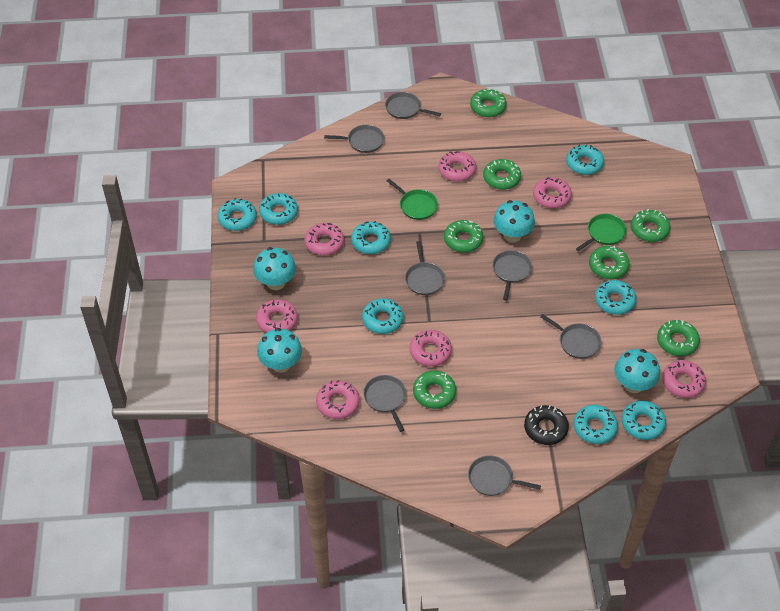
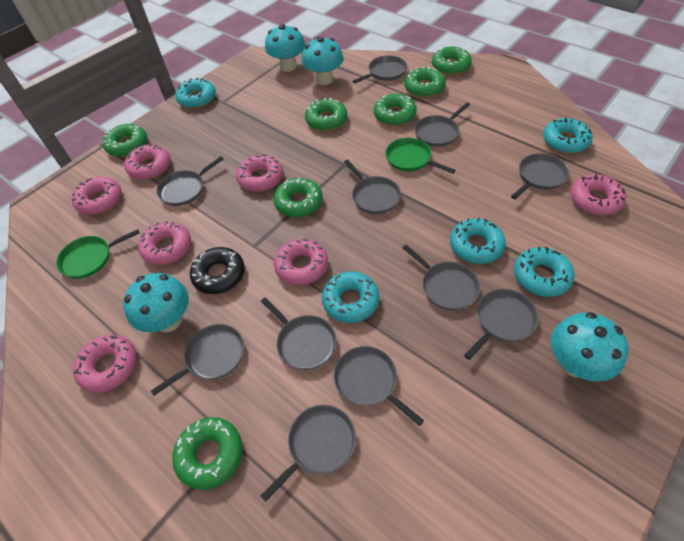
grey pan: [324,125,385,153] [363,375,406,432] [385,92,441,119] [405,241,445,295] [468,455,541,496] [492,250,532,300] [540,314,602,359] = 7 -> [151,324,244,396] [157,156,223,206] [260,405,356,502] [261,297,336,370] [334,346,424,426] [344,160,401,214] [353,55,407,84] [403,245,480,310] [415,103,470,147] [464,289,539,360] [511,153,569,199] = 11
turquoise donut: [217,198,257,231] [259,193,298,225] [351,221,391,254] [362,298,403,334] [566,144,604,175] [573,405,618,444] [595,280,636,315] [621,400,666,440] = 8 -> [175,78,216,108] [322,271,379,323] [450,218,506,264] [514,247,575,297] [543,118,593,153] = 5

